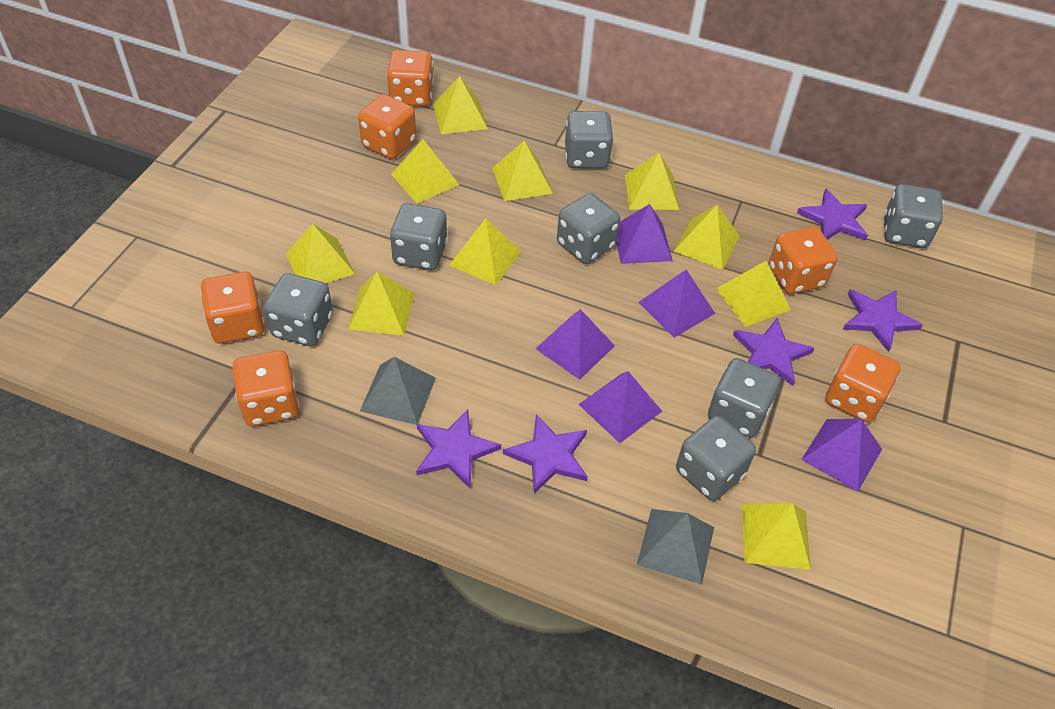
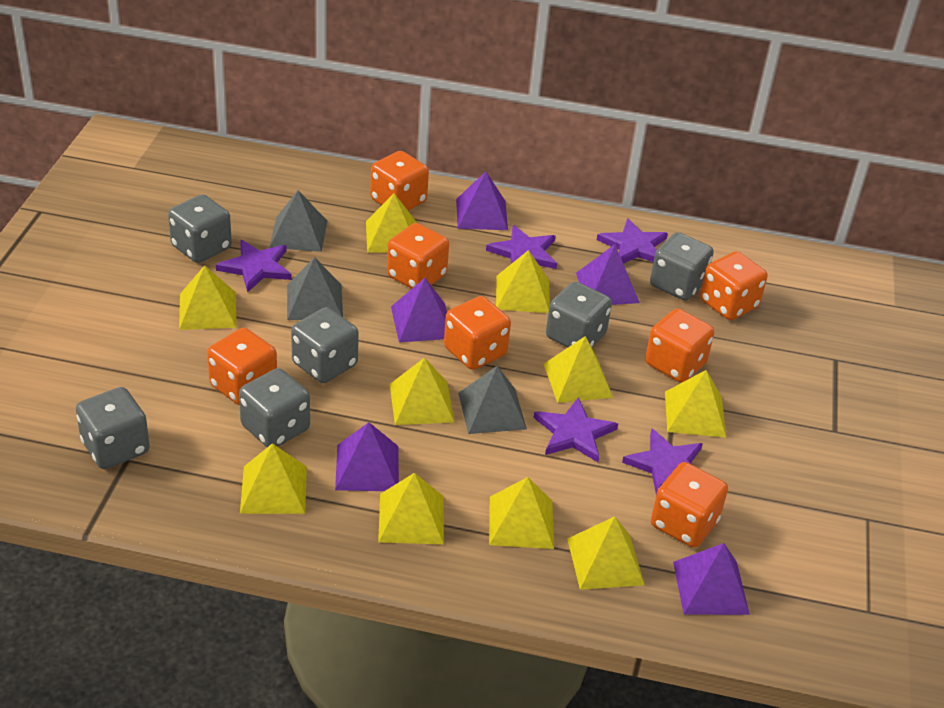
grey dice: [264,273,333,346] [390,203,447,270] [557,193,620,264] [565,111,613,169] [676,416,756,501] [708,358,780,438] [884,184,943,248] = 7 -> [76,387,150,469] [168,194,232,263] [239,368,310,447] [291,307,359,383] [546,281,612,348] [650,232,714,301] = 6
grey pyramid: [360,357,436,425] [637,509,714,585] = 2 -> [269,190,327,252] [287,257,343,320] [458,366,527,434] = 3
orange dice: [201,272,264,344] [232,350,299,427] [358,94,416,159] [387,50,434,106] [769,227,838,294] [825,344,901,423] = 6 -> [207,328,277,405] [370,151,429,211] [387,223,449,289] [444,296,511,370] [645,308,714,383] [651,462,728,548] [700,251,768,320] = 7

